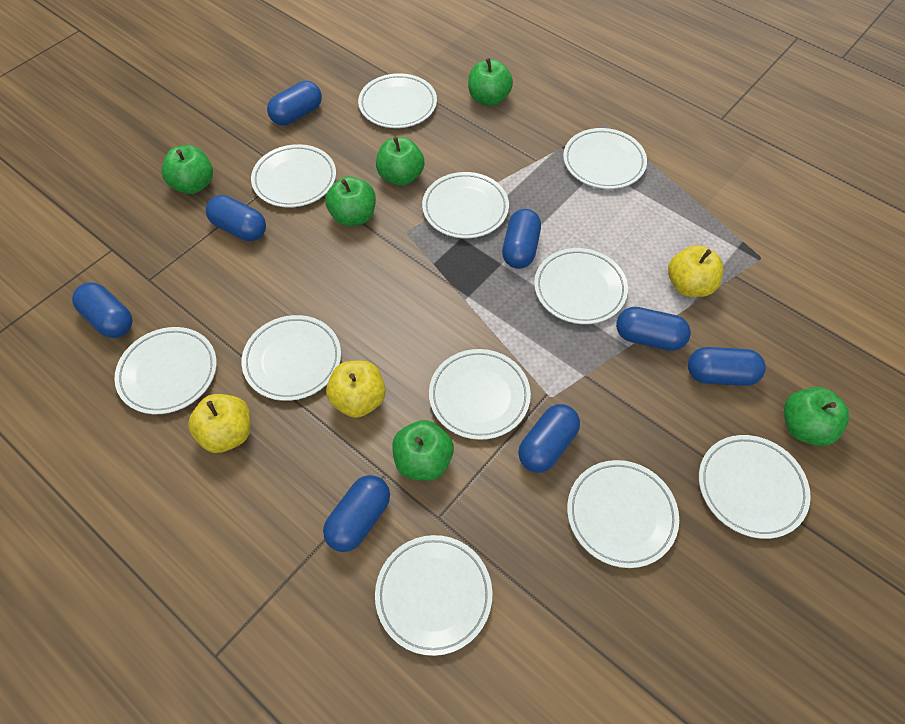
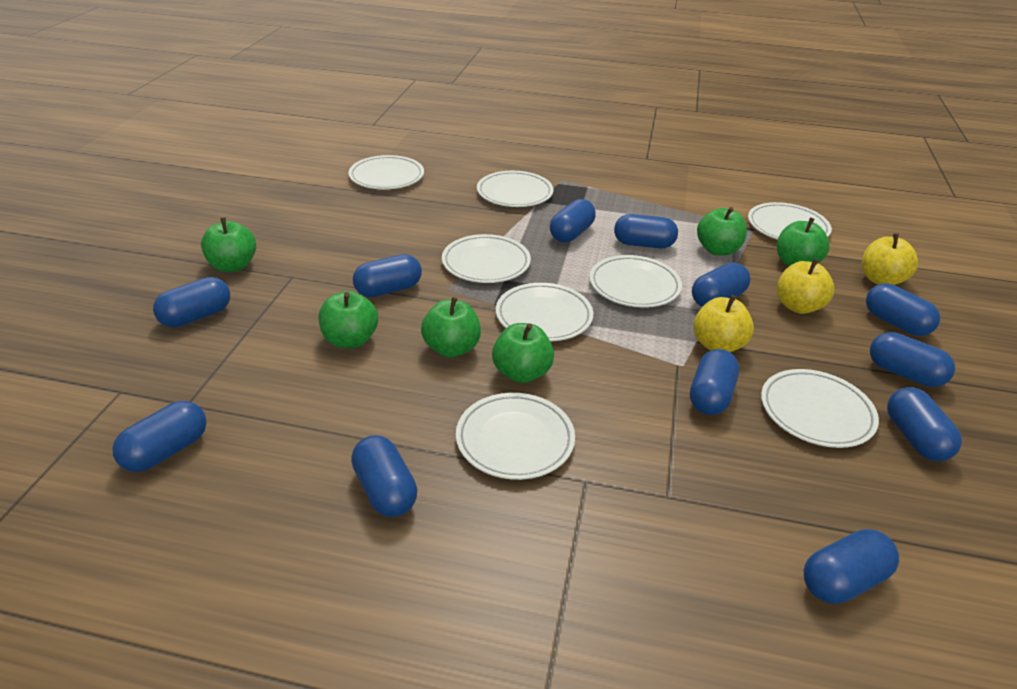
blue capsule: [72,282,132,338] [206,195,266,241] [267,81,322,125] [323,475,390,552] [502,209,541,269] [518,404,580,473] [616,307,691,351] [688,347,766,386] = 8 -> [112,401,207,472] [153,277,230,328] [351,435,417,517] [353,254,422,297] [550,199,596,243] [614,214,678,249] [690,349,739,415] [692,262,751,307] [804,529,899,604] [866,283,940,336] [870,332,955,387] [887,387,962,461] = 12
white plate: [114,327,217,414] [242,315,341,401] [251,144,336,208] [358,73,437,128] [375,535,492,656] [422,172,509,238] [429,349,531,440] [534,248,628,324] [563,128,647,189] [567,460,679,568] [699,435,811,539] = 11 -> [348,155,424,190] [442,234,531,283] [456,393,575,480] [477,171,553,207] [496,283,593,341] [590,255,682,308] [748,202,832,240] [761,369,879,448] = 8

